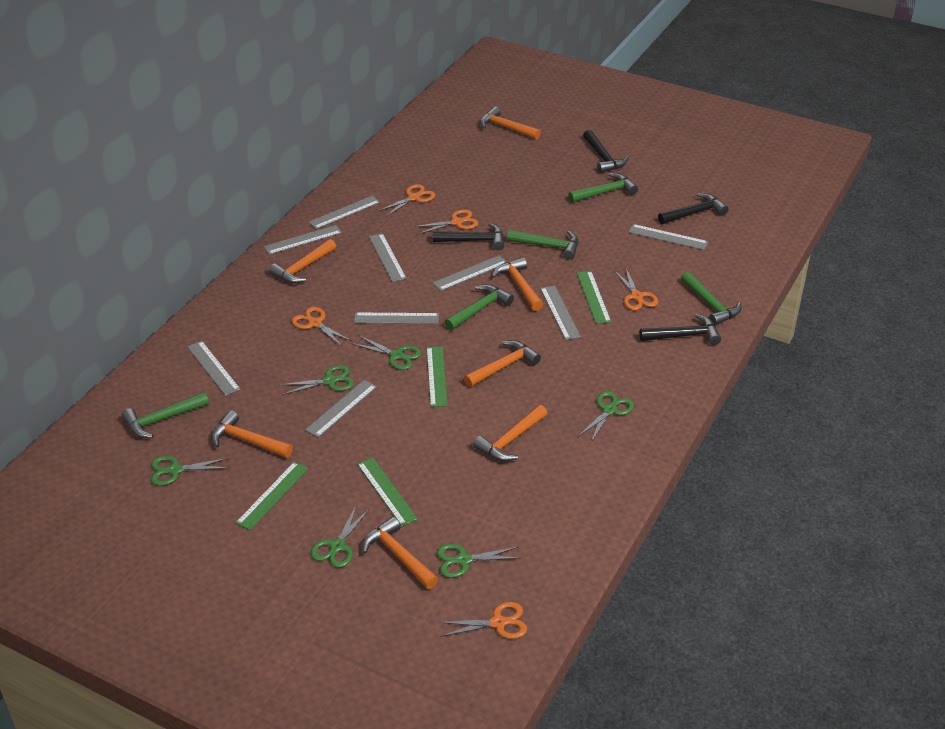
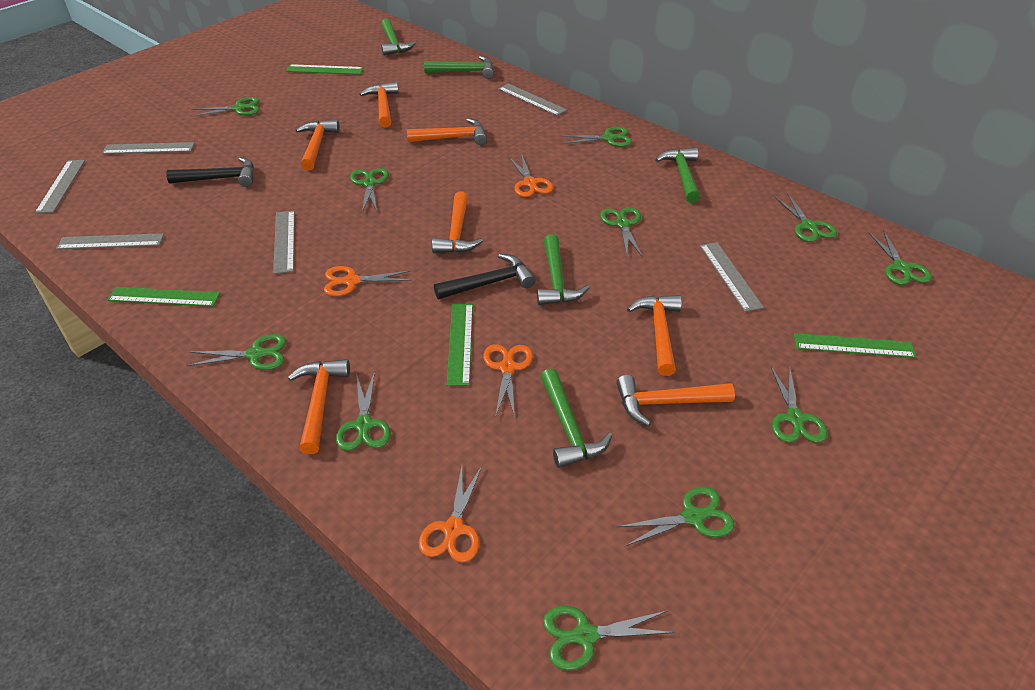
black hammer: [433,223,504,250] [583,130,629,173] [640,314,721,345] [658,193,728,224] = 4 -> [166,157,254,187] [434,254,536,299] = 2
green scissors: [151,456,229,486] [281,365,354,395] [311,506,370,568] [353,336,421,370] [437,544,520,578] [579,391,634,442] = 6 -> [186,334,286,370] [191,97,260,117] [336,371,391,451] [350,168,389,212] [543,606,675,671] [562,126,632,147] [600,207,643,257] [616,487,734,546] [771,366,827,443] [774,193,837,242] [869,230,932,285] = 11
grey ruler: [187,341,240,396] [264,225,342,255] [305,380,377,438] [308,196,380,229] [354,313,439,324] [369,233,407,282] [433,255,508,291] [540,286,581,340] [629,224,708,250] = 9 -> [35,160,85,213] [56,233,164,250] [102,142,195,154] [273,211,295,274] [498,83,567,116] [700,242,764,312] = 6
orange scissors: [292,307,352,346] [378,184,435,216] [414,210,478,234] [438,602,527,639] [614,267,658,310] = 5 -> [324,266,412,296] [419,466,482,563] [483,344,533,418] [509,155,553,197] = 4

